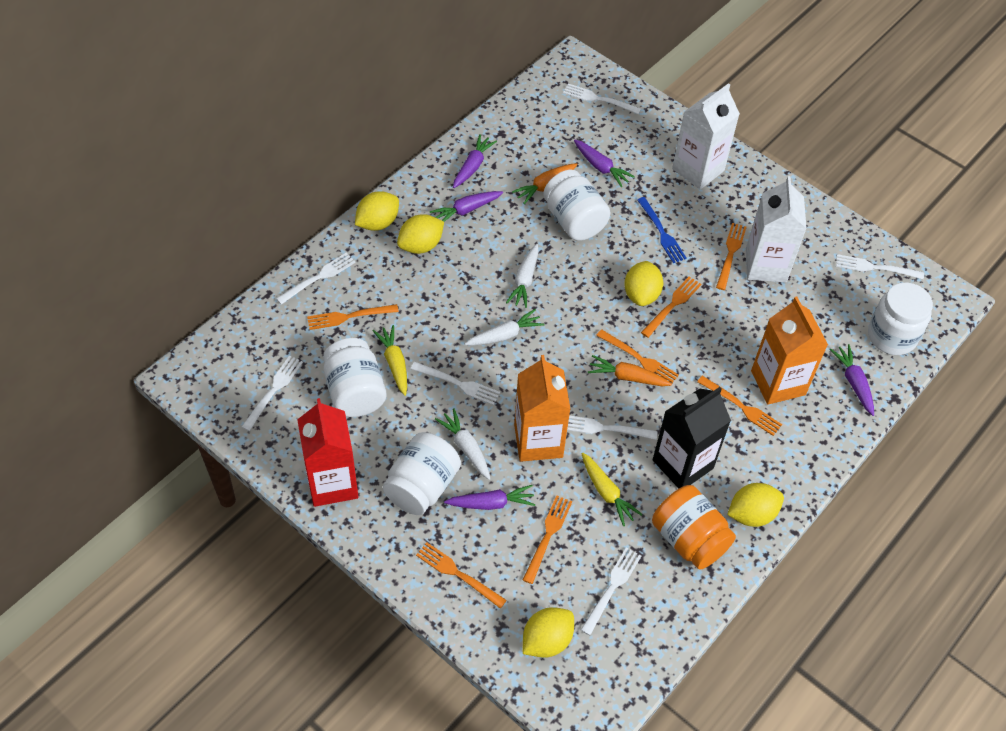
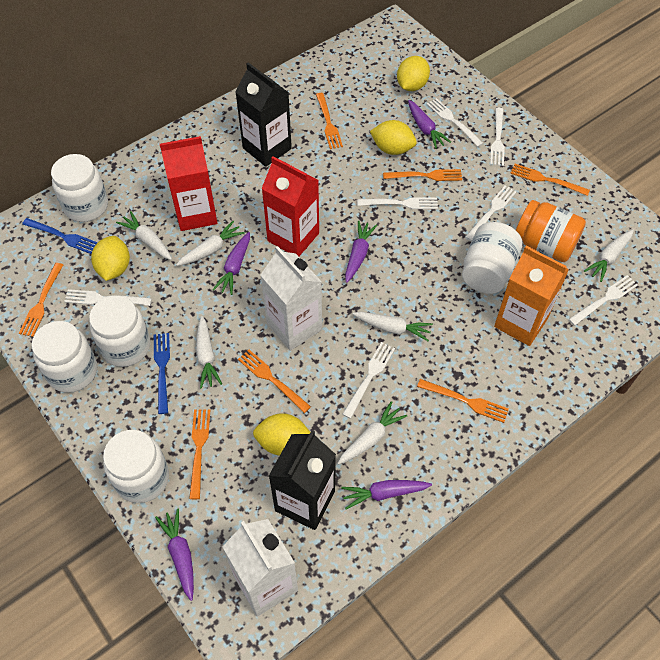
black carton: [653,387,731,489] = 1 -> [235,62,292,167] [269,430,336,530] = 2
blue fork: [637,197,687,263] = 1 -> [22,218,98,254] [154,333,170,414] = 2
orange carrot: [512,163,578,204] [588,355,672,386] = 2 -> none = 0
orange carton: [514,355,571,462] [751,296,828,405] = 2 -> [494,246,569,346] = 1
red carton: [297,398,359,507] = 1 -> [160,136,217,231] [261,156,319,256] = 2
white carrot: [435,409,490,480] [465,309,545,346] [506,244,539,308] = 3 -> [116,211,172,260] [176,221,245,266] [196,316,222,389] [337,401,407,465] [353,312,433,341] [584,229,634,282] = 6
white jar: [323,338,386,417] [383,432,461,515] [543,170,610,241] [868,283,933,355] = 4 -> [32,321,97,393] [51,154,108,222] [89,296,150,367] [103,430,169,503] [462,222,522,294] = 5
yellow carrot: [373,325,407,396] [581,452,643,526] = 2 -> none = 0
yellow lemon: [355,191,399,231] [397,214,444,254] [523,607,574,658] [624,261,663,306] [727,483,784,527] = 5 -> [91,236,130,281] [253,413,310,456] [370,120,417,155] [397,56,430,91] = 4

